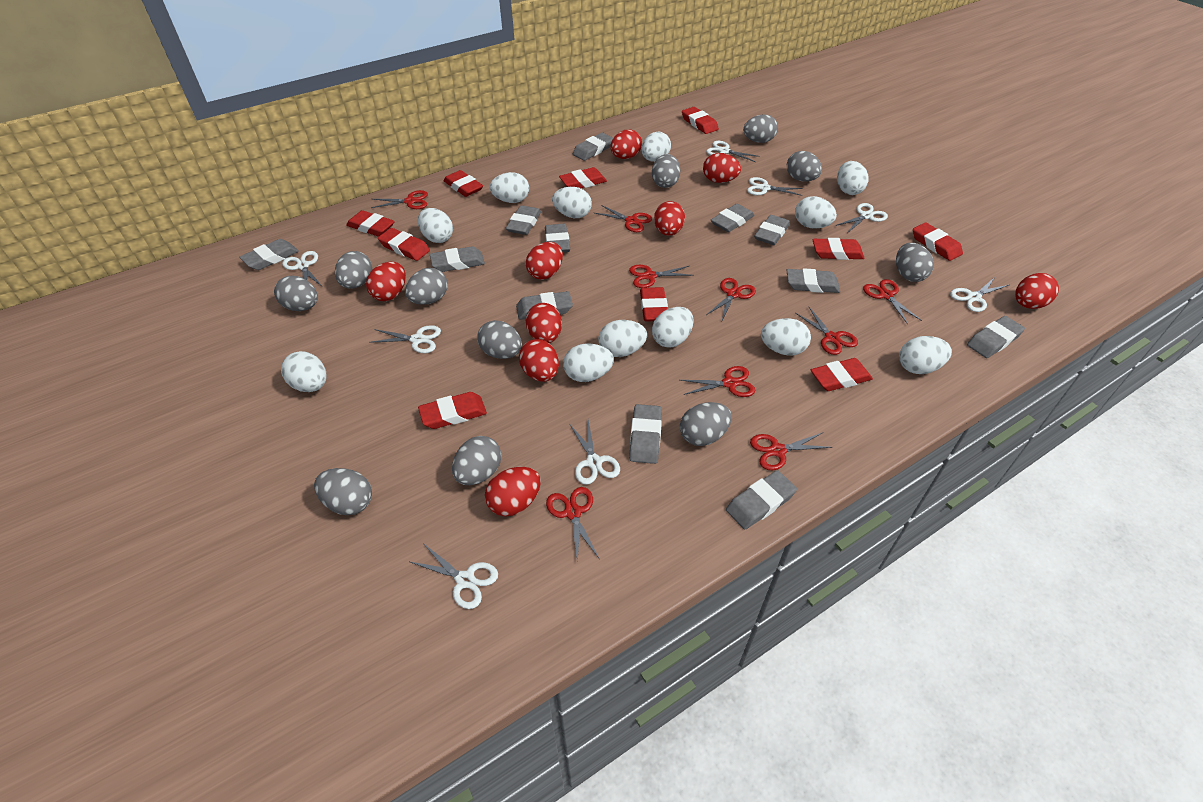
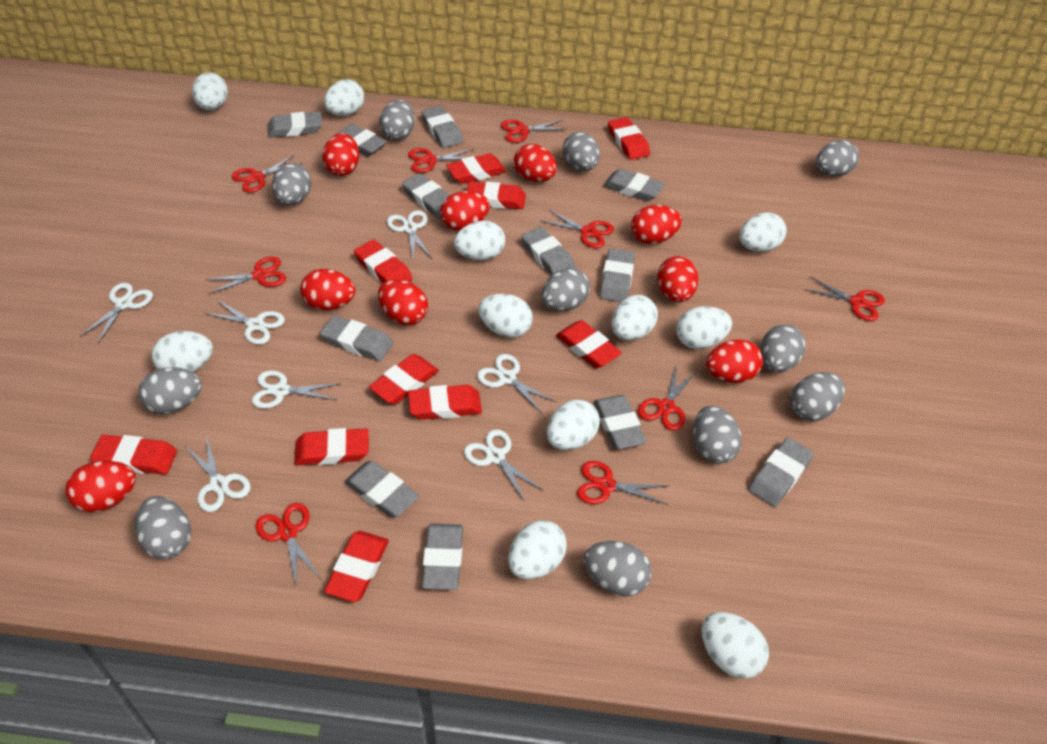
white egg: [281,351,327,392] [418,208,453,243] [490,172,529,203] [552,187,592,218] [563,344,614,382] [598,320,647,357] [641,132,671,162] [652,307,694,348] [761,318,811,356] [795,196,837,229] [837,161,869,195] [899,336,952,374] = 12 -> [151,331,213,372] [192,72,228,110] [324,79,364,116] [454,221,505,260] [478,294,533,338] [508,520,567,579] [547,400,600,450] [612,295,658,340] [676,306,732,349] [701,612,769,679] [739,213,787,252] = 11
white scissors: [282,251,322,286] [369,325,441,353] [410,543,498,609] [570,420,620,485] [706,141,760,162] [747,177,803,196] [835,203,888,233] [950,277,1009,312] = 8 -> [80,283,153,343] [185,436,251,512] [204,299,285,345] [252,370,341,408] [387,210,431,259] [464,429,544,502] [477,354,556,414] = 7

